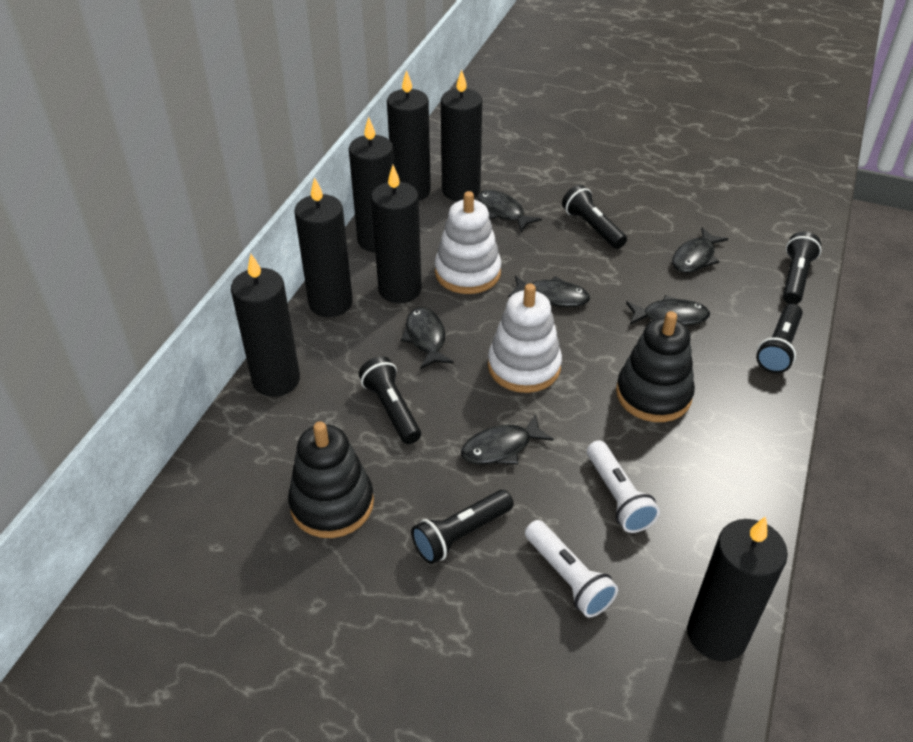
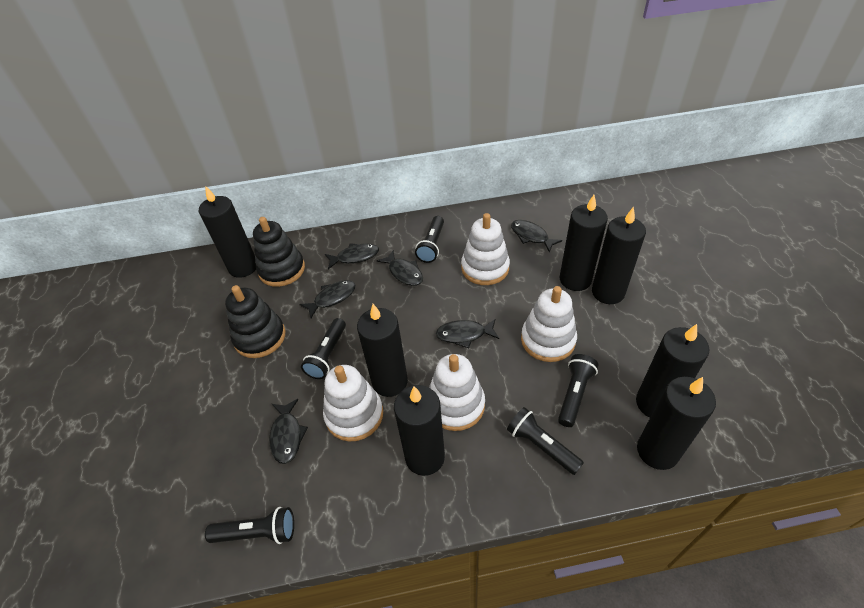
white flashlight: [525,520,618,617] [587,440,660,533] = 2 -> none = 0
white stacking toy: [435,191,501,294] [488,284,562,393] = 2 -> [323,365,383,442] [429,354,485,431] [461,213,510,285] [521,286,577,362] = 4

